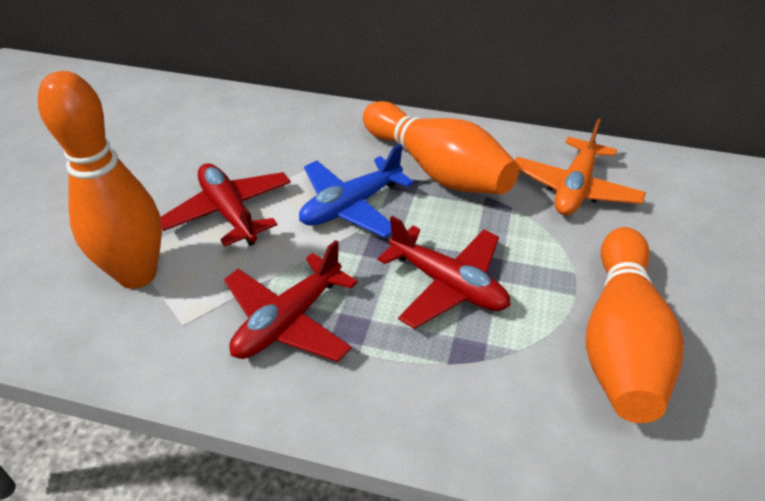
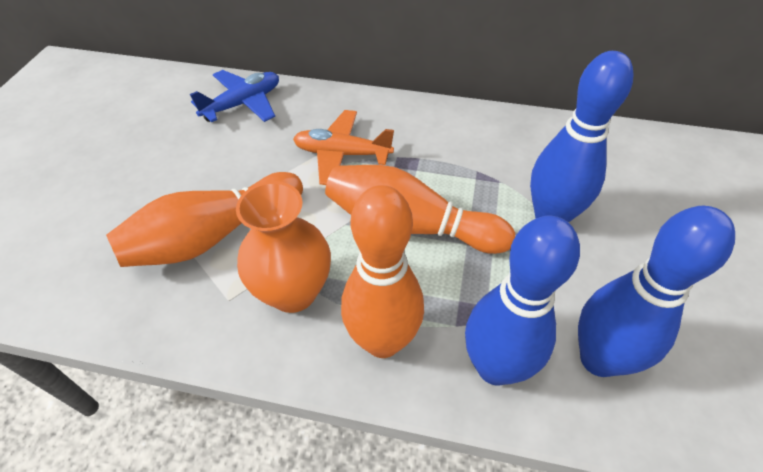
blue bowling pin: none = 0 -> [465,216,580,385] [530,51,633,222] [578,206,735,377] = 3
orange vase: none = 0 -> [236,181,331,313] = 1
red plane: [160,163,291,247] [224,240,358,362] [377,216,510,329] = 3 -> none = 0

